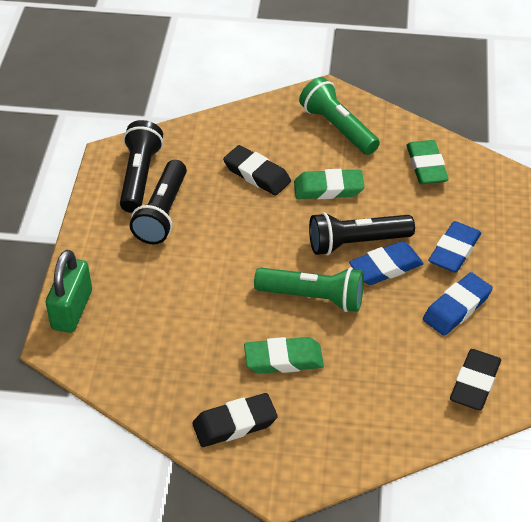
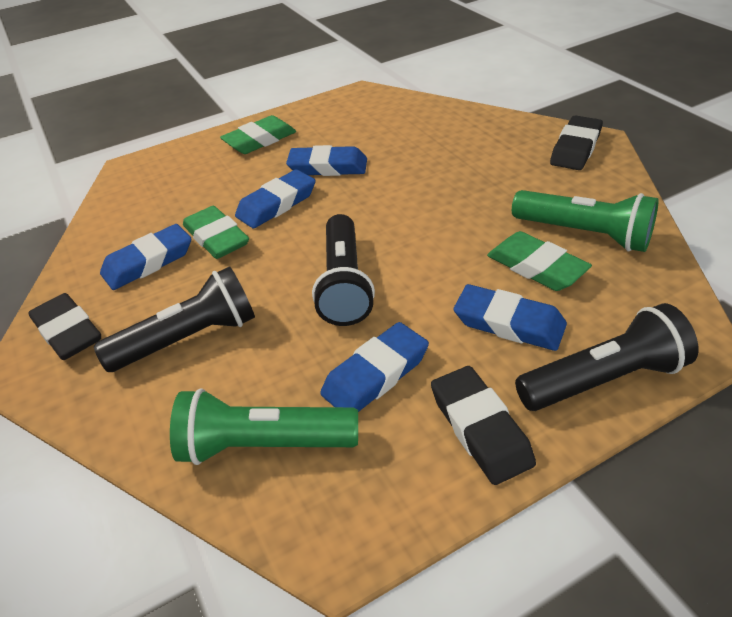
blue eraser: [349,241,424,285] [423,272,493,336] [428,221,481,273] = 3 -> [100,224,191,290] [235,169,316,228] [286,145,367,176] [320,322,429,412] [454,284,567,351] = 5
green padlock: [46,250,92,333] = 1 -> none = 0

